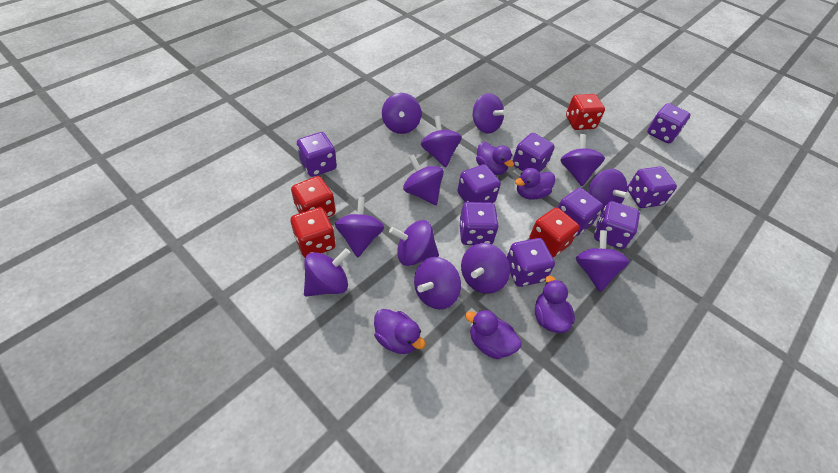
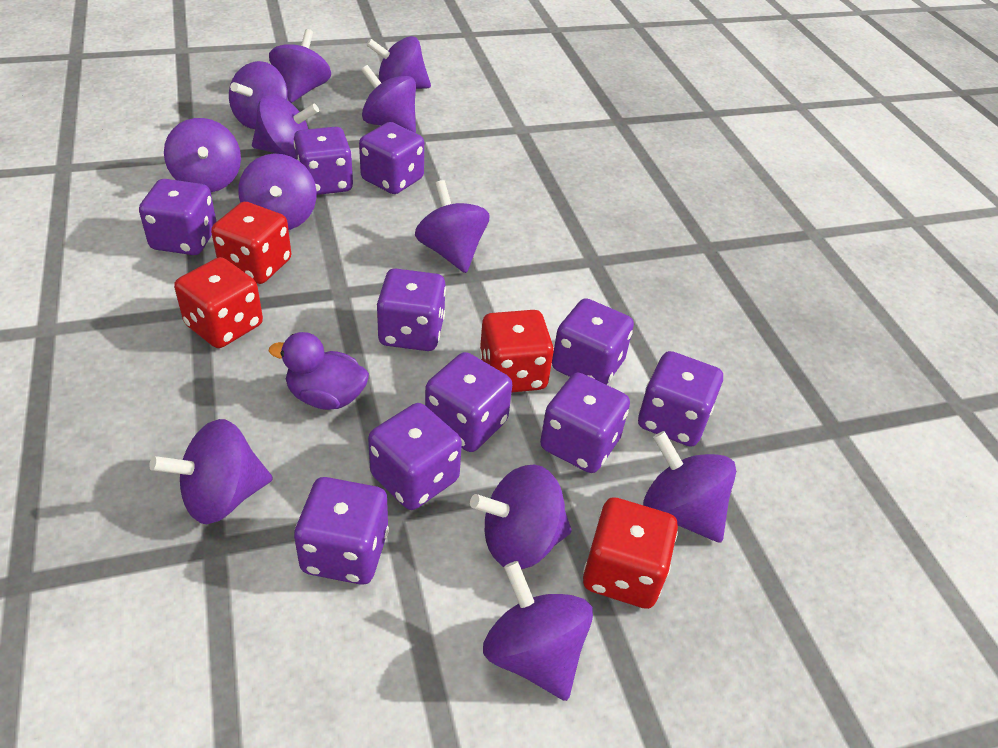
purple dice: [297,132,337,177] [457,164,501,203] [459,202,499,245] [507,238,555,287] [513,133,555,173] [558,188,603,236] [594,201,640,249] [627,166,677,208] [647,103,690,144] = 9 -> [139,179,217,255] [294,127,353,195] [294,477,389,585] [359,122,424,194] [368,403,462,510] [377,268,446,351] [425,352,512,452] [540,373,630,473] [552,298,634,385] [638,351,723,447] = 10
purple duck: [374,309,426,354] [465,310,522,359] [476,142,514,175] [515,168,556,200] [535,276,575,333] = 5 -> [269,332,369,410] = 1

